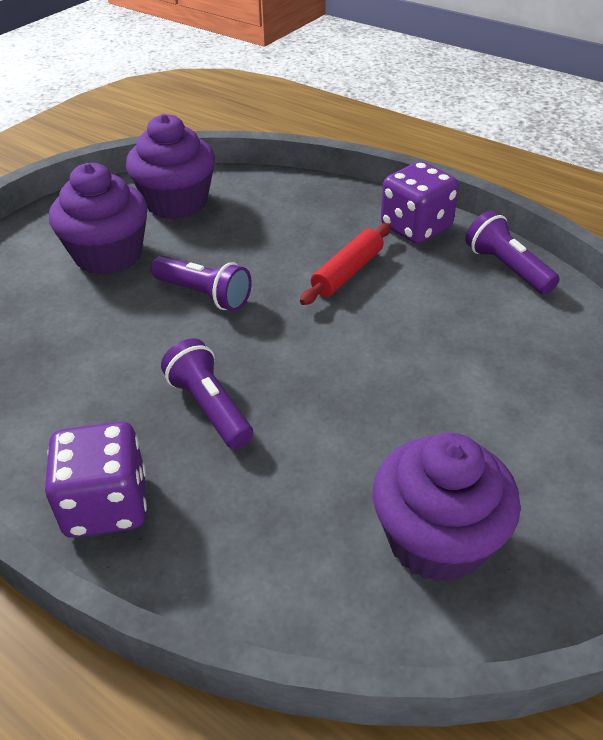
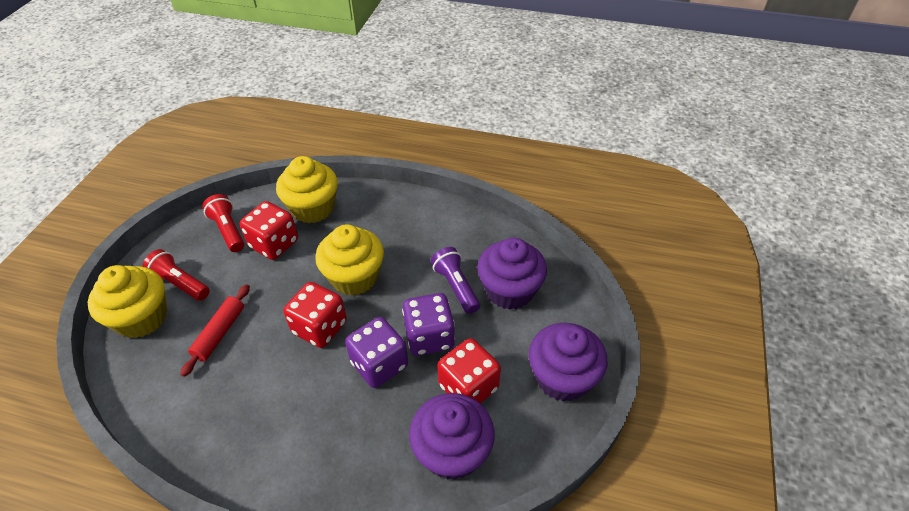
purple flashlight: [151,256,252,311] [161,338,253,449] [465,210,560,294] = 3 -> [431,247,480,314] = 1
red dice: none = 0 -> [240,201,298,260] [283,282,347,348] [437,338,501,403] = 3
red flashlight: none = 0 -> [142,249,210,301] [202,194,244,252] = 2
yellow cupcake: none = 0 -> [88,265,167,338] [276,156,338,223] [315,225,384,296] = 3

